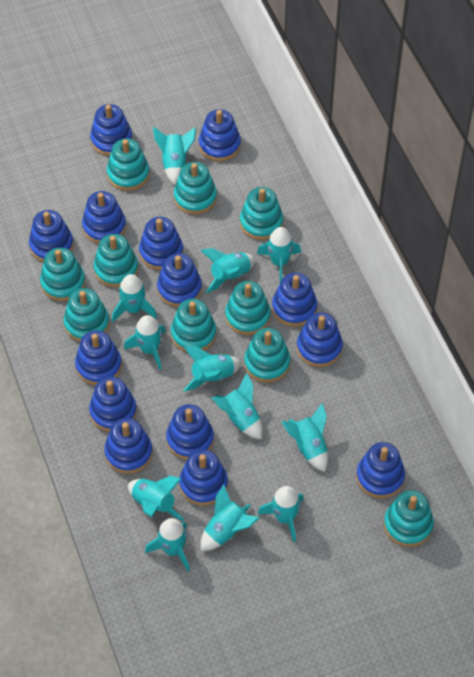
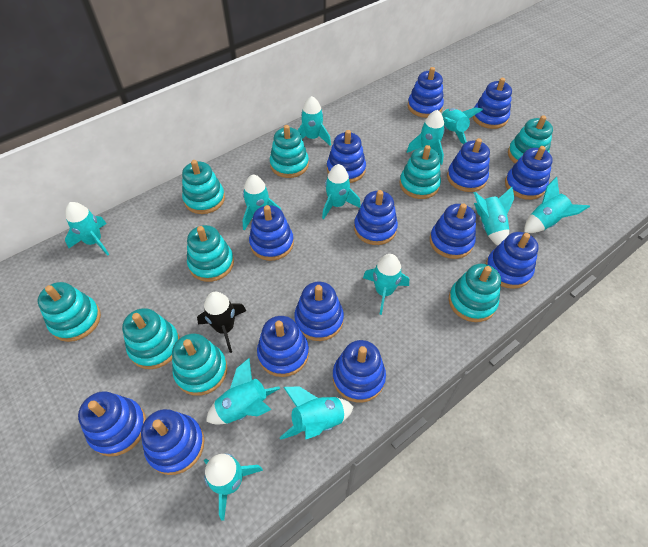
black rocket: none = 0 -> [197,292,246,353] = 1
turquoise stacking toy: [40,247,85,301] [64,288,110,342] [93,234,138,287] [107,138,150,191] [171,299,216,352] [174,162,217,215] [225,281,271,335] [240,187,283,240] [244,328,290,383] [384,490,434,547] = 10 -> [38,282,101,342] [122,308,180,369] [172,333,228,396] [182,160,225,214] [187,225,234,282] [270,125,309,178] [399,145,441,199] [449,264,501,322] [508,115,553,163] = 9

